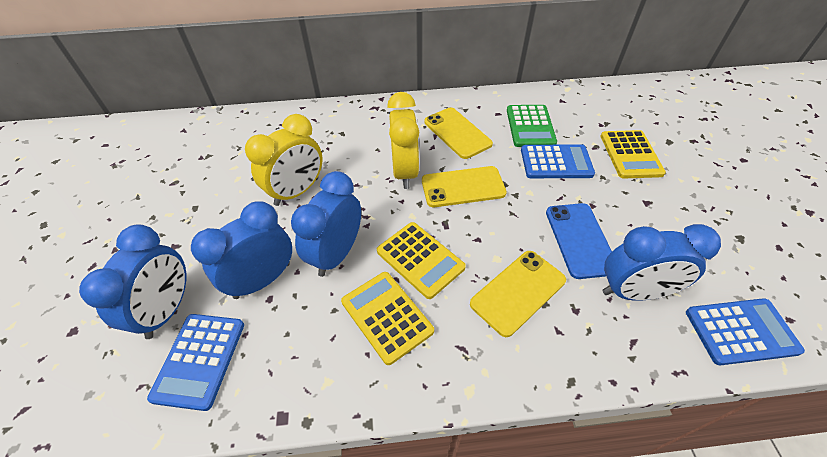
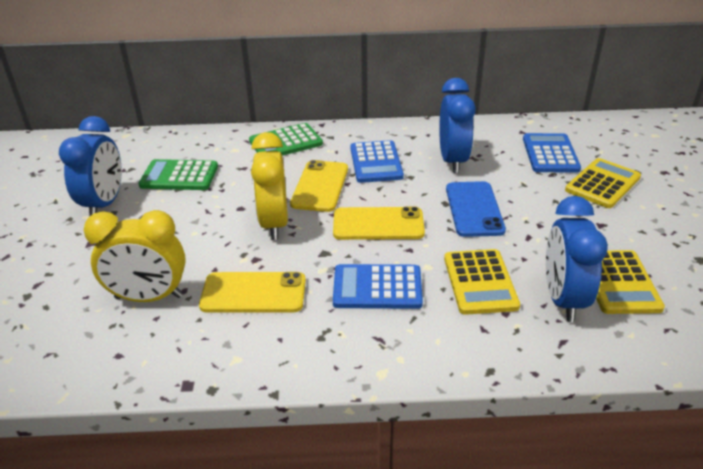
blue clock: [79,224,186,339] [191,201,292,299] [291,171,361,277] [602,224,721,301] = 4 -> [59,116,122,216] [439,78,476,173] [546,196,608,322] = 3
green calculator: [507,105,557,147] = 1 -> [138,159,218,190] [249,123,323,156] = 2

